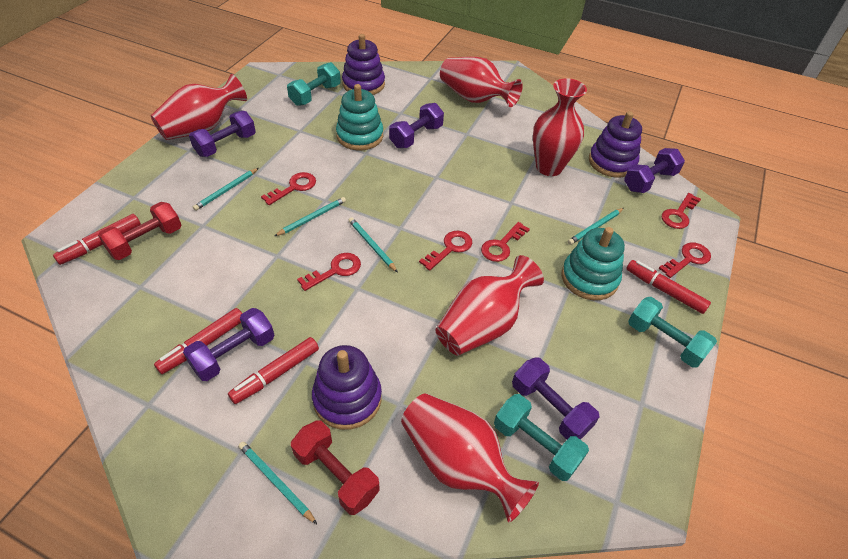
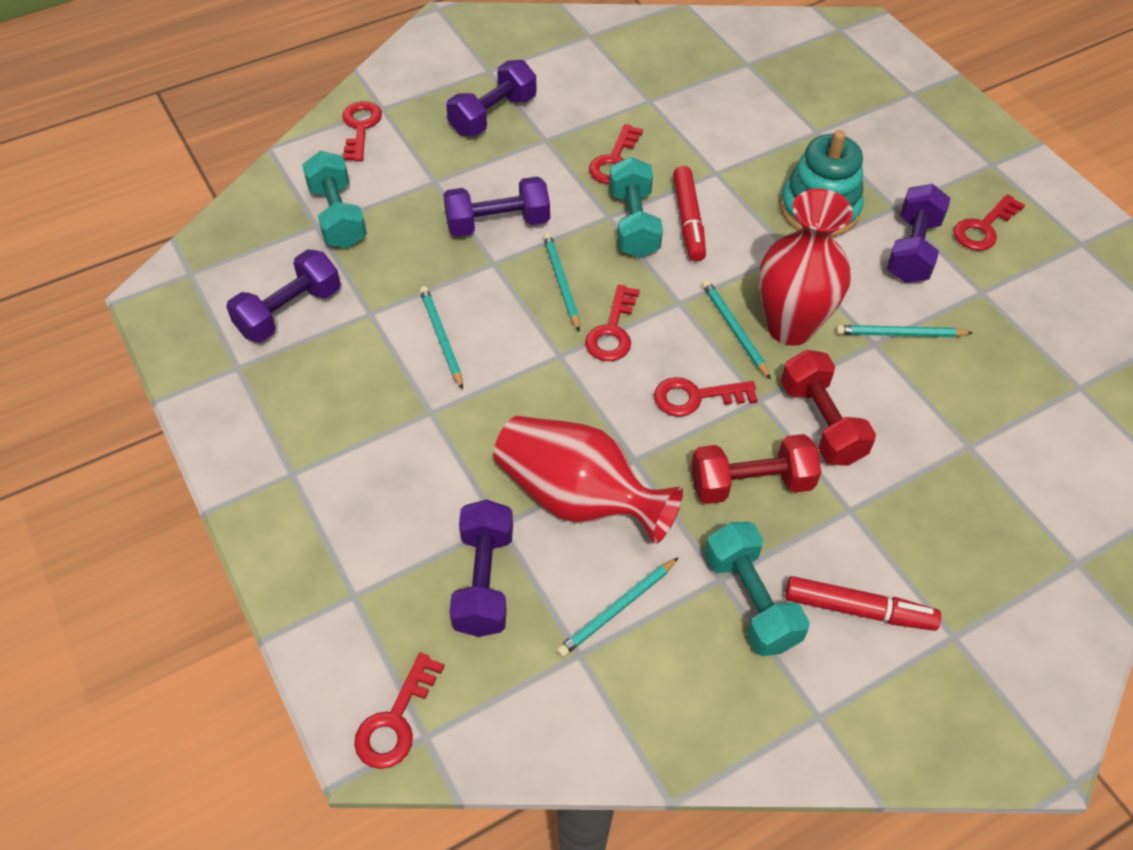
purple stacking toy: [312,345,382,430] [342,34,385,95] [589,111,642,178] = 3 -> none = 0
red marker: [53,214,141,265] [154,308,242,374] [228,337,319,404] [626,260,711,314] = 4 -> [673,166,706,262] [785,576,941,631] = 2
red vase: [151,74,247,140] [401,393,539,523] [436,255,544,355] [440,57,523,107] [533,78,587,176] = 5 -> [494,416,683,544] [759,189,853,345] = 2
turquoise stacking toy: [336,84,383,150] [561,227,625,300] = 2 -> [780,130,864,237] = 1

